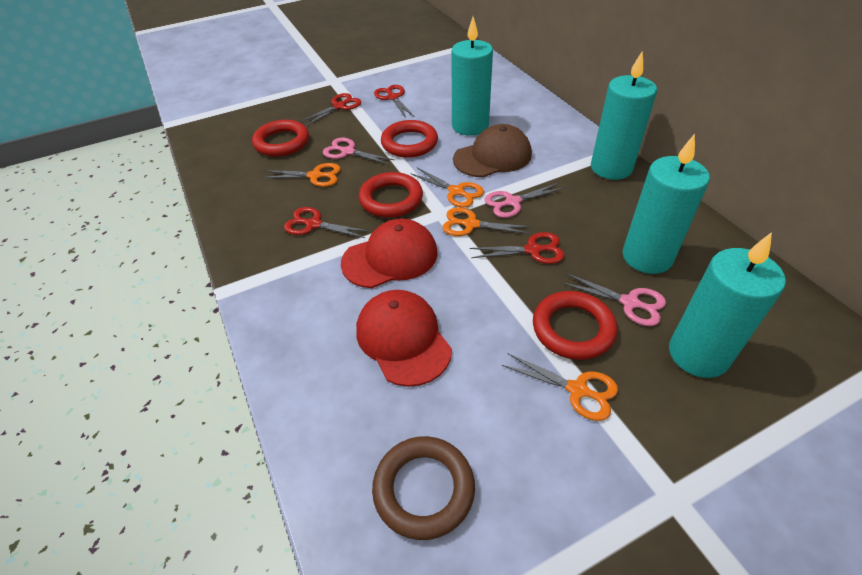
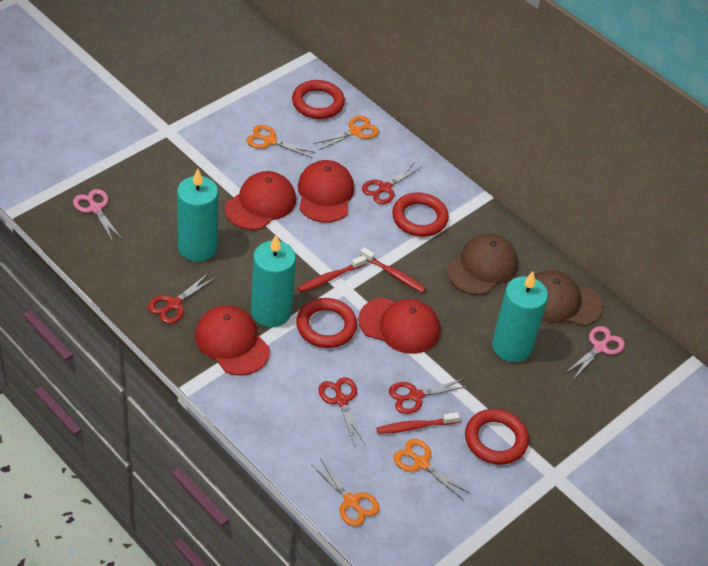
brown cap: [453,124,532,177] = 1 -> [447,234,518,295] [534,270,603,326] = 2
brown ring: [372,436,475,540] = 1 -> none = 0
pink scissors: [323,138,395,165] [484,183,566,218] [562,273,666,326] = 3 -> [73,189,123,242] [565,326,625,380] = 2
red cap: [341,218,438,288] [356,290,452,387] = 2 -> [195,305,270,376] [225,171,296,230] [298,160,354,223] [358,298,440,354] = 4
red toothbrush: none = 0 -> [298,255,367,292] [360,247,426,293] [376,412,460,434] = 3
turquoise candle: [452,17,493,136] [591,50,657,180] [623,134,710,274] [669,232,786,378] = 4 -> [177,168,219,262] [251,235,296,327] [492,271,548,362] = 3

